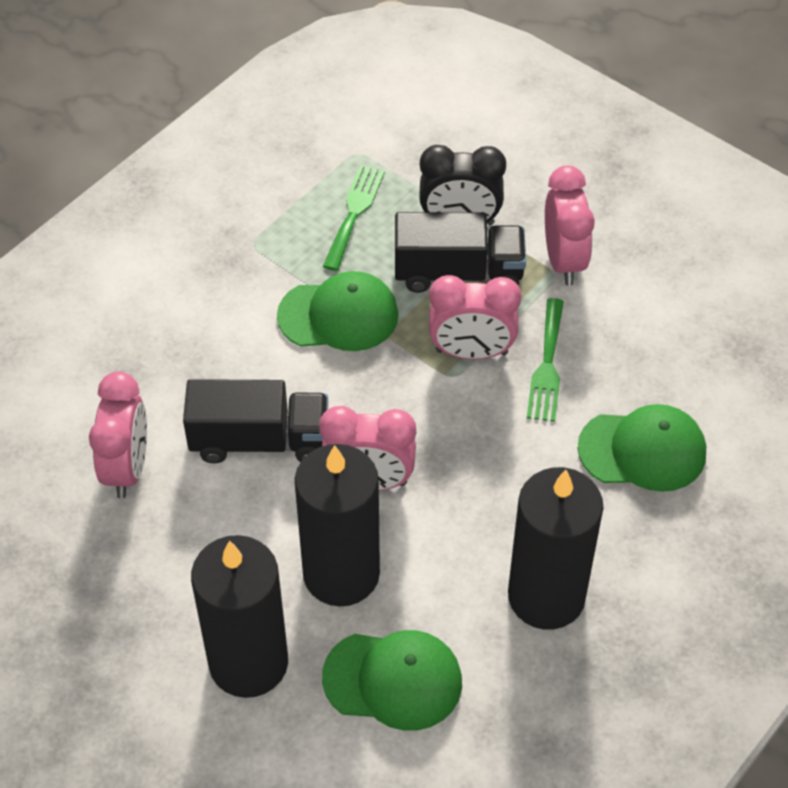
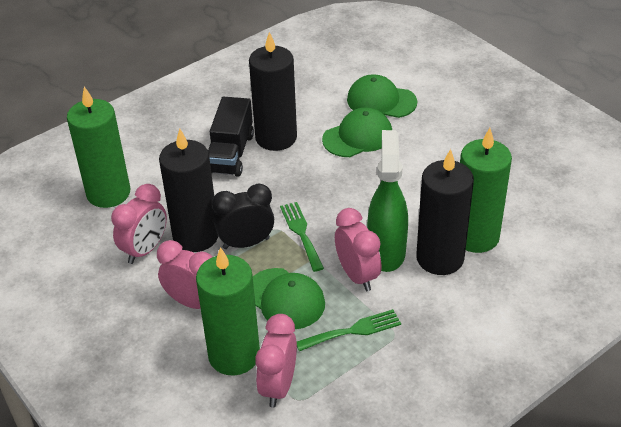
black truck: [183,379,328,464] [395,212,526,293] = 2 -> [208,96,254,177] = 1
green candle: none = 0 -> [67,87,130,208] [196,247,260,375] [460,128,512,253] = 3
green spray bottle: none = 0 -> [367,130,408,272] = 1

